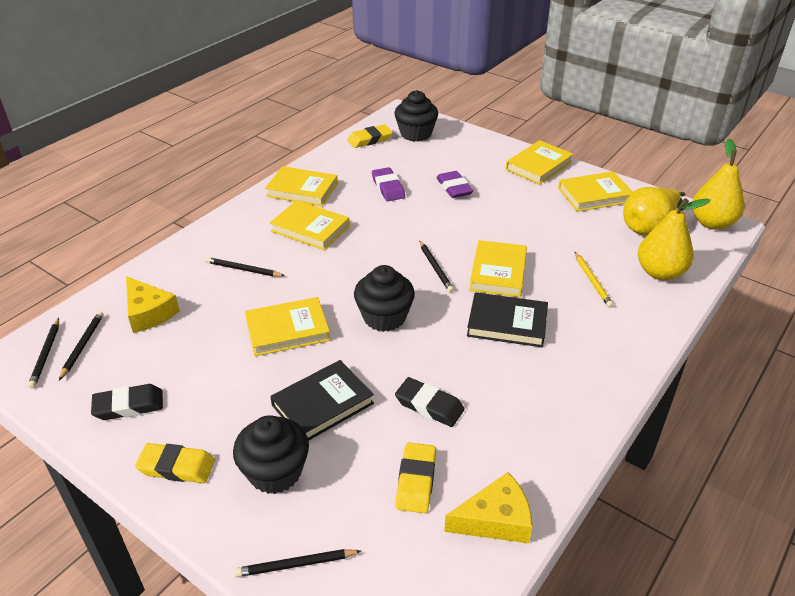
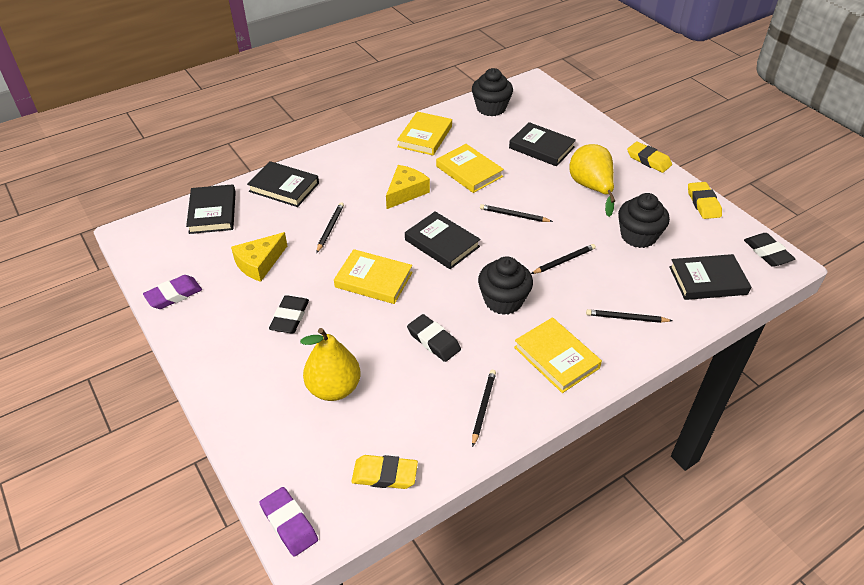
black book: [270,360,374,441] [467,292,548,347] = 2 -> [186,184,236,234] [247,161,319,207] [405,211,481,269] [509,122,576,166] [669,254,751,300] = 5
black eraser: [91,384,163,420] [395,377,465,427] = 2 -> [269,295,309,333] [407,314,461,362] [744,233,795,267] = 3
yellow book: [245,297,330,356] [265,166,338,206] [270,200,350,250] [469,240,527,297] [506,140,574,185] [558,171,633,212] = 6 -> [334,249,412,304] [397,111,452,155] [436,144,504,193] [514,317,602,393] = 4
yellow pear: [623,187,685,236] [638,198,711,280] [693,139,744,230] = 3 -> [300,328,360,401] [569,144,615,217] = 2
yellow pencil: [575,252,613,308] = 1 -> none = 0

